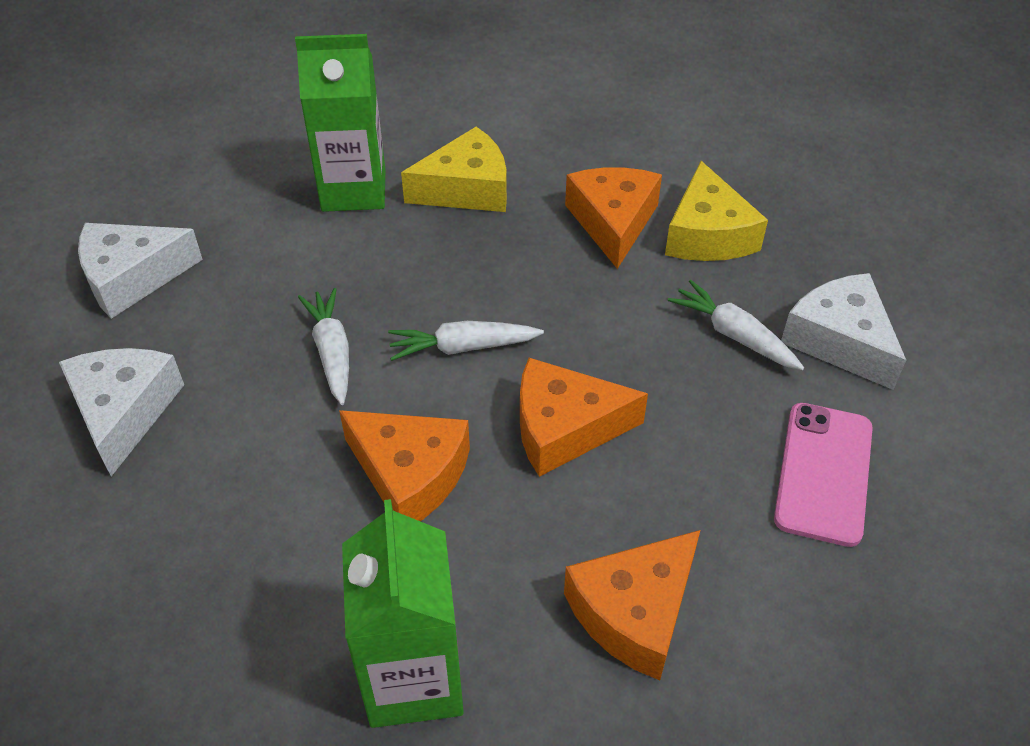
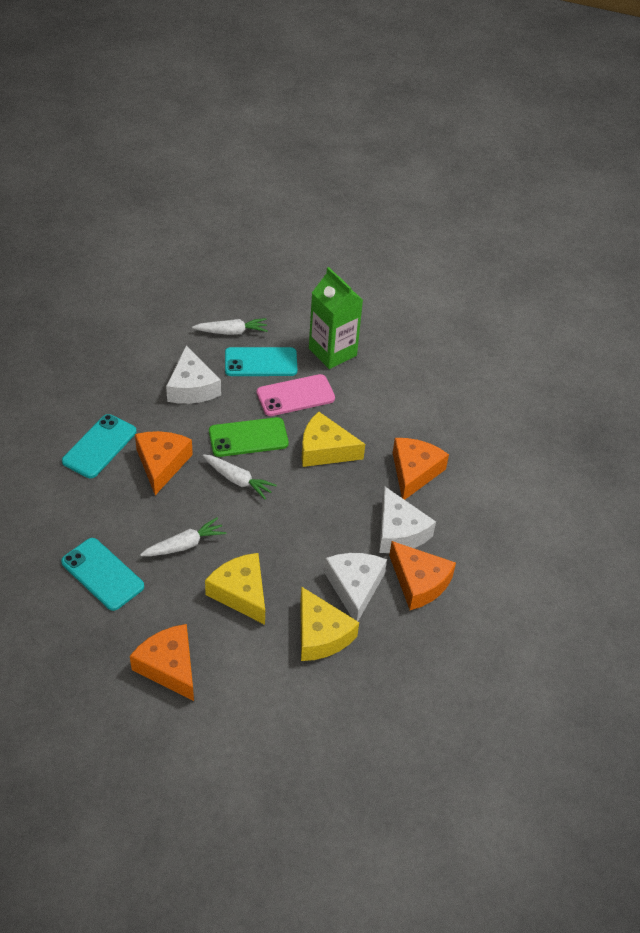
green carton: [295,34,385,212] [342,499,464,728] = 2 -> [309,267,363,369] = 1
green phone: none = 0 -> [209,417,289,457] = 1
turquoise phone: none = 0 -> [61,538,144,611] [62,414,136,478] [225,347,297,376] = 3
yellow cheese: [401,127,507,212] [665,161,768,261] = 2 -> [205,553,265,625] [300,586,359,661] [302,411,365,467] = 3

